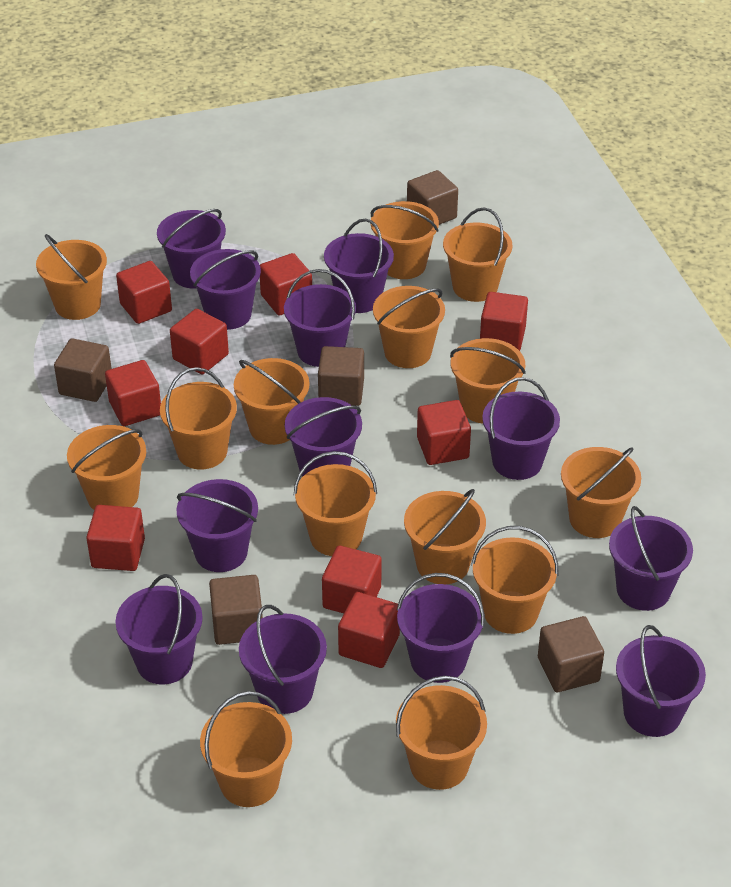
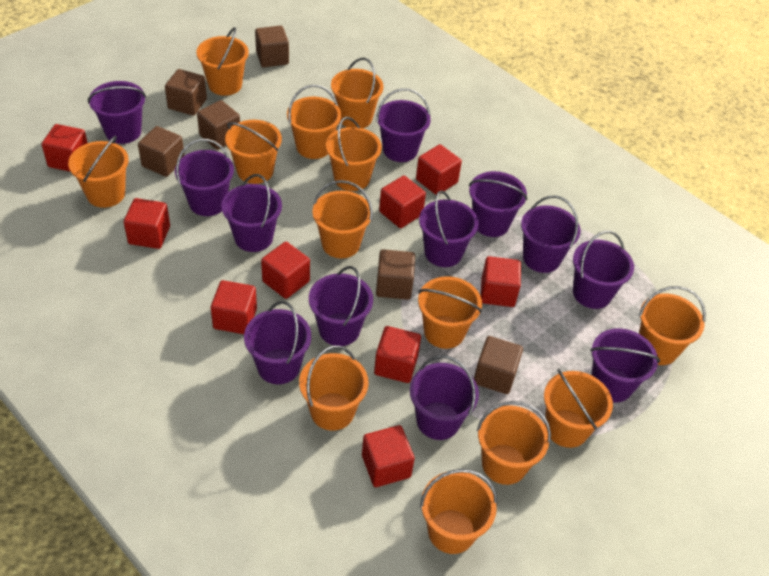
brown cube: [54,338,112,402] [209,575,263,645] [318,346,364,406] [407,170,458,225] [538,616,604,692] = 5 -> [138,126,185,177] [165,69,207,116] [197,100,240,150] [255,25,289,67] [376,249,415,300] [474,336,523,394] = 6
orange bucket: [36,234,107,320] [67,425,146,510] [160,367,237,470] [200,691,292,807] [234,358,310,445] [293,451,377,556] [371,201,439,279] [373,286,445,368] [396,676,487,790] [404,489,486,584] [443,207,512,302] [450,338,526,424] [471,526,558,634] [561,447,641,538] = 14 -> [68,136,129,208] [196,27,249,96] [225,120,282,184] [287,85,341,159] [299,346,369,431] [312,180,373,258] [326,117,382,191] [331,58,384,128] [418,276,482,349] [420,469,497,554] [477,401,551,485] [544,369,613,448] [639,286,706,365] = 13

